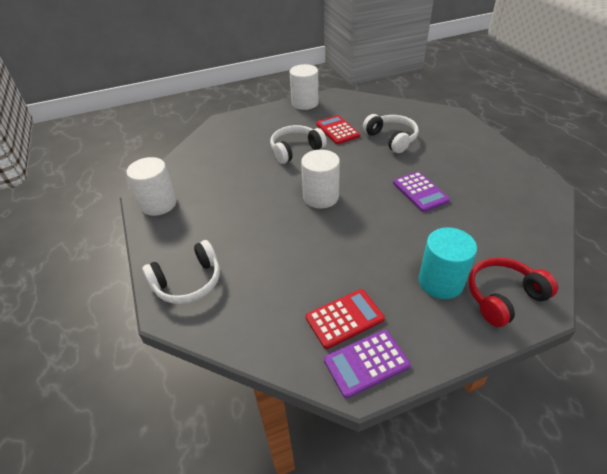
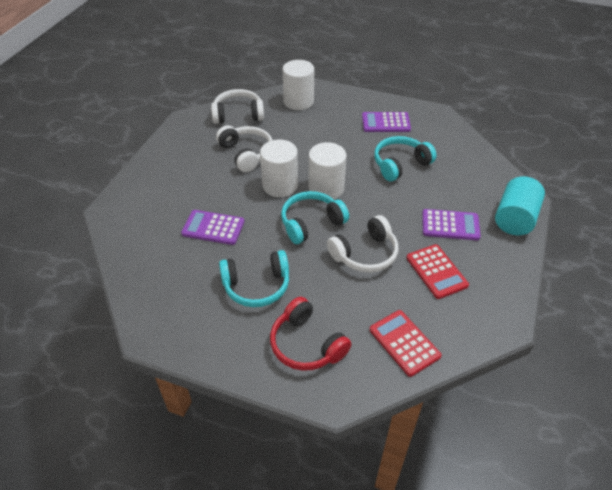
purple calculator: [324,330,411,398] [393,171,450,212] = 2 -> [181,210,245,245] [362,112,411,132] [422,209,481,240] = 3
turquoise headphones: none = 0 -> [219,250,289,307] [281,191,349,244] [374,136,437,181] = 3

